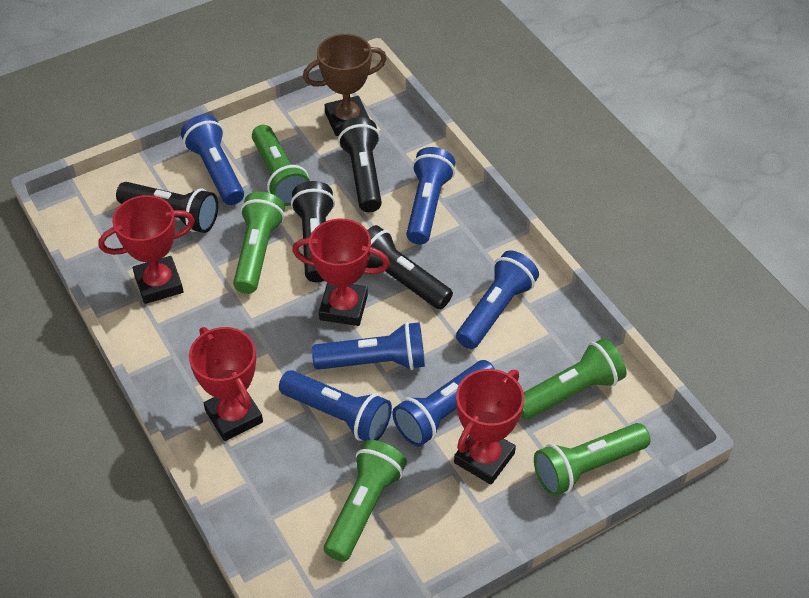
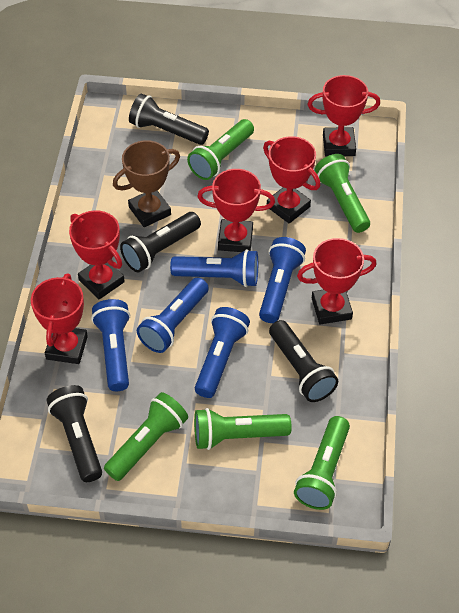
blue flashlight: [181,114,244,205] [279,370,392,441] [312,322,425,370] [393,360,495,447] [406,147,455,245] [456,250,539,349] = 6 -> [91,299,130,391] [137,277,209,353] [170,249,258,287] [195,307,250,398] [259,237,306,323] = 5
red trophy: [98,195,195,304] [189,327,263,441] [292,218,390,326] [454,369,524,484] = 4 -> [31,274,88,364] [69,210,125,299] [197,169,275,252] [263,136,320,224] [297,238,377,325] [308,75,380,157] = 6

